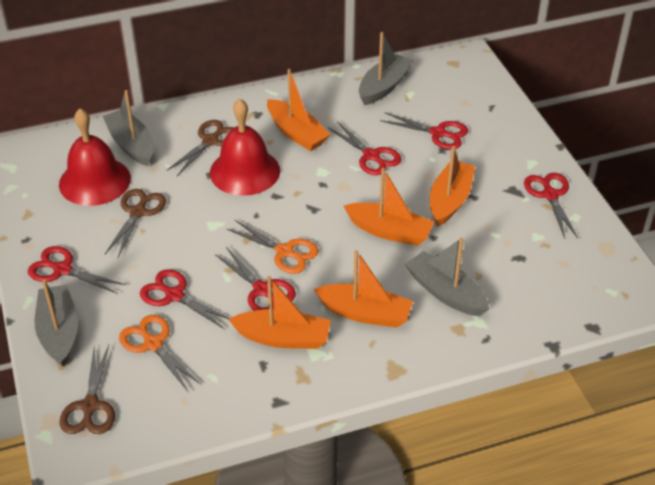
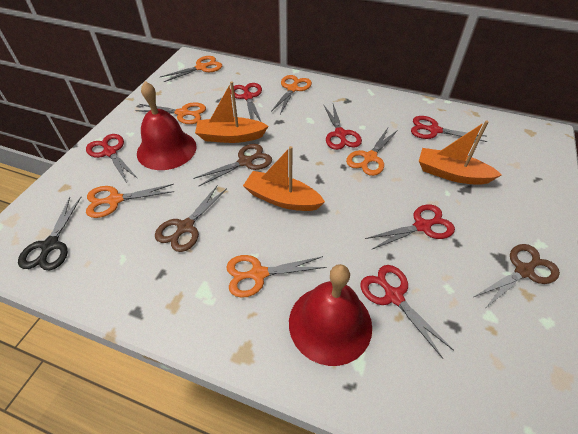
black scissors: none = 0 -> [18,197,81,271] = 1
grey boat: [35,280,78,367] [103,90,154,166] [359,32,413,105] [405,237,489,316] = 4 -> none = 0
orange boat: [228,276,331,349] [267,69,330,151] [314,250,413,328] [344,168,435,246] [430,146,475,226] = 5 -> [195,81,269,143] [243,146,325,211] [419,120,502,185] = 3
orange scissors: [119,315,201,391] [227,220,319,274] = 2 -> [86,184,174,218] [135,103,206,124] [160,56,222,82] [226,255,326,298] [271,75,312,114] [346,128,398,176] = 6

